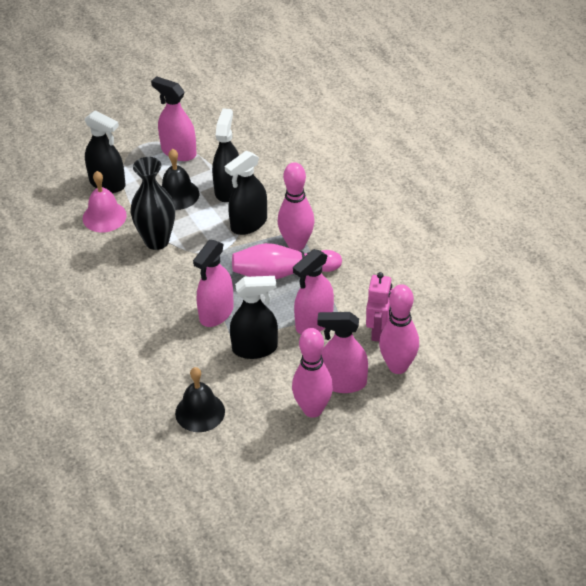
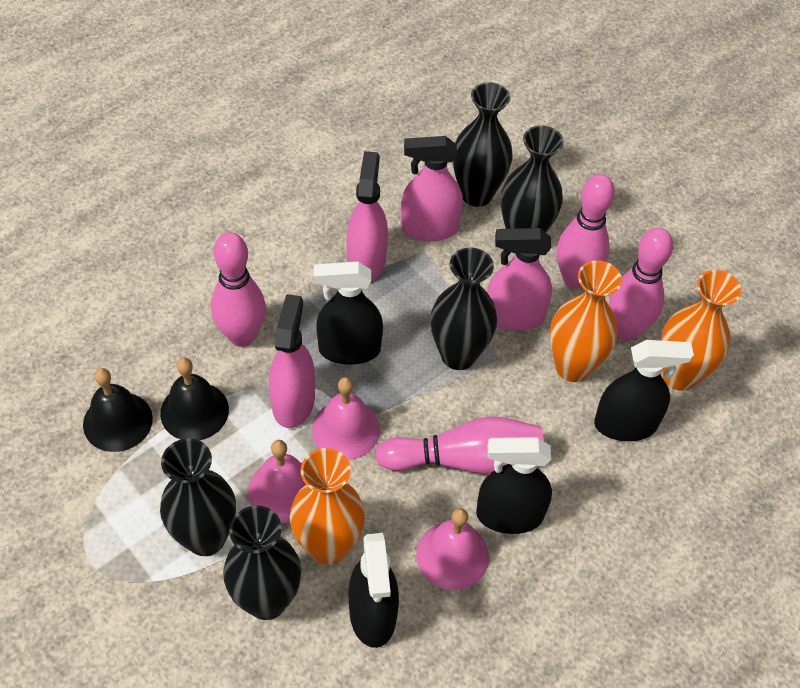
black vase: [131,157,175,250] = 1 -> [160,438,236,556] [223,505,301,620] [430,248,497,370] [453,82,513,207] [501,125,564,233] = 5
orange vase: none = 0 -> [290,448,365,565] [549,260,622,382] [660,270,742,391] = 3
pink bell: [83,171,127,233] = 1 -> [248,440,306,523] [312,377,380,460] [416,508,489,590] = 3
pink robot: [366,272,393,342] = 1 -> none = 0

